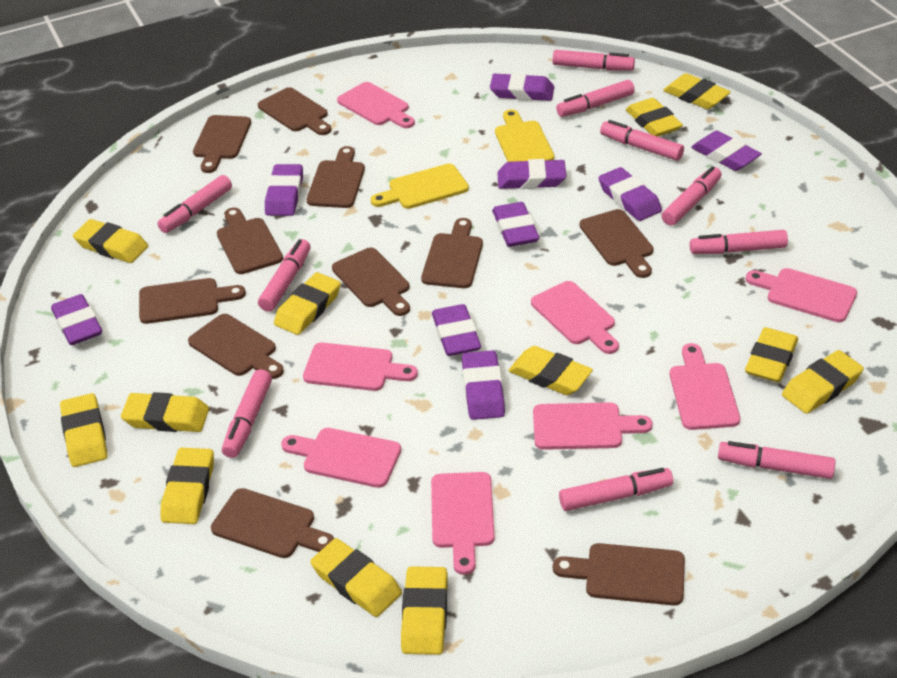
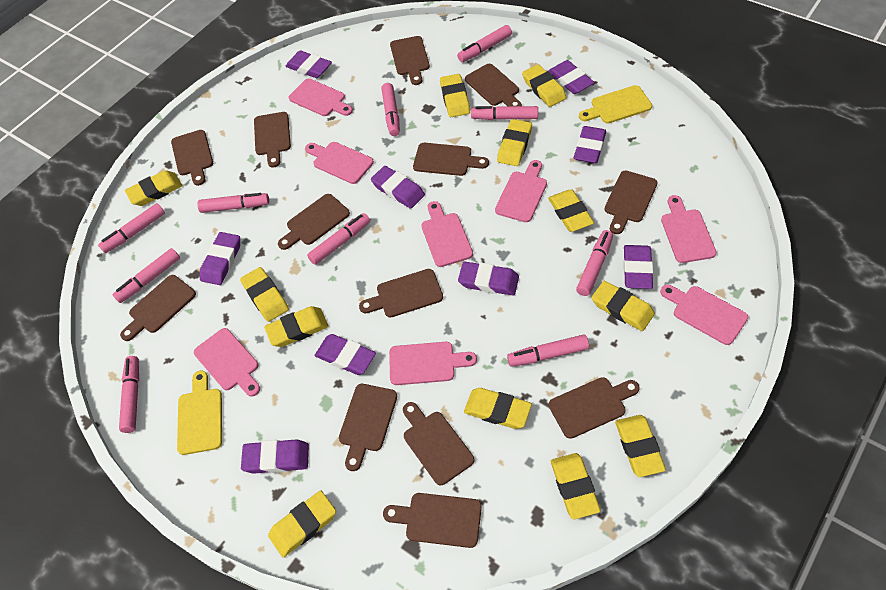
brown cutting board: [139,278,246,324] [188,314,284,379] [193,115,251,173] [211,488,334,558] [217,207,283,274] [258,87,331,135] [307,146,365,208] [332,248,410,316] [421,218,483,288] [553,543,685,606] [579,209,654,278] = 11 -> [120,275,196,341] [171,130,213,186] [254,112,291,167] [278,194,350,250] [339,384,397,471] [359,269,443,318] [383,493,482,548] [390,36,430,85] [403,402,474,485] [413,143,489,176] [465,64,522,106] [549,377,640,439] [605,170,658,234] = 13

